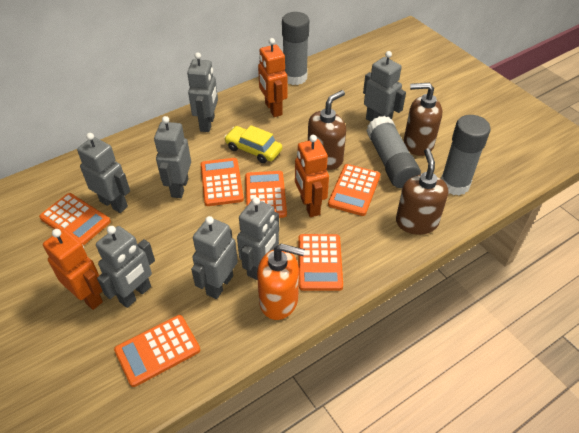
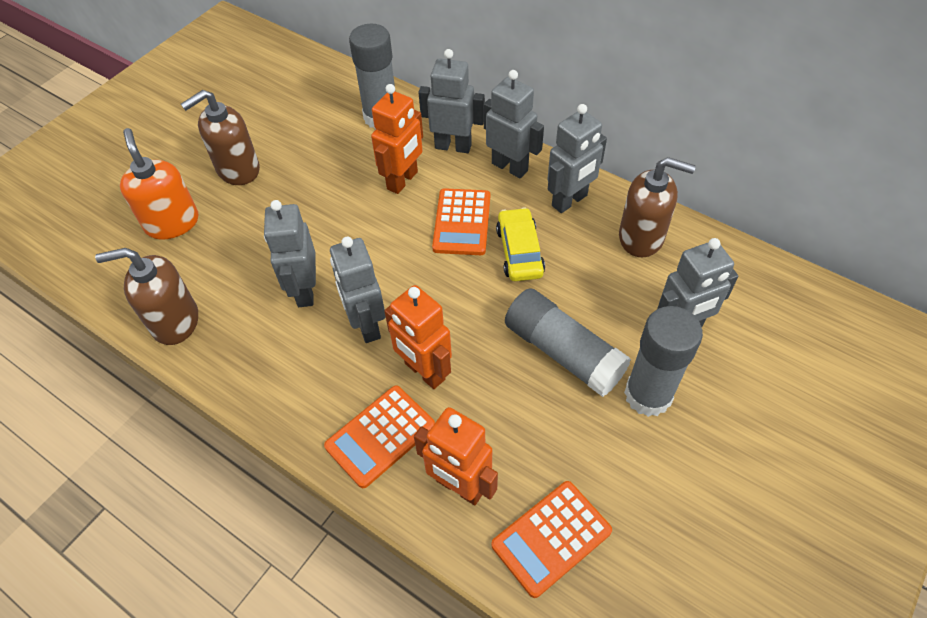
grey robot: [77,133,130,213] [96,226,155,308] [154,116,191,198] [187,52,218,132] [191,216,238,299] [237,197,279,280] [363,51,406,122] = 7 -> [264,200,316,307] [330,237,385,343] [418,49,485,153] [484,70,544,179] [547,104,607,213] [657,238,738,327] = 6
orange calculator: [39,193,111,246] [114,315,200,387] [201,158,244,206] [245,171,287,218] [298,234,343,291] [328,164,380,216] = 6 -> [324,386,435,488] [432,188,490,255] [491,481,612,598] = 3

